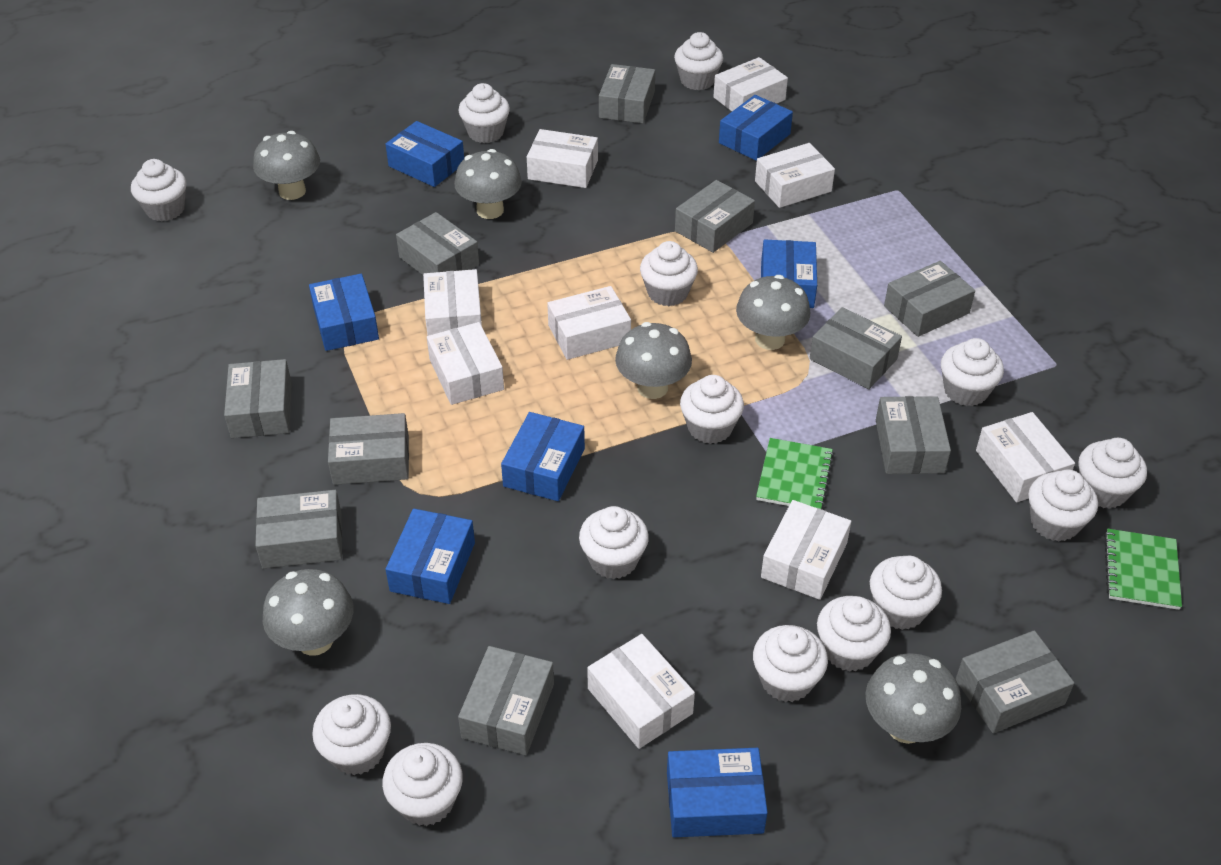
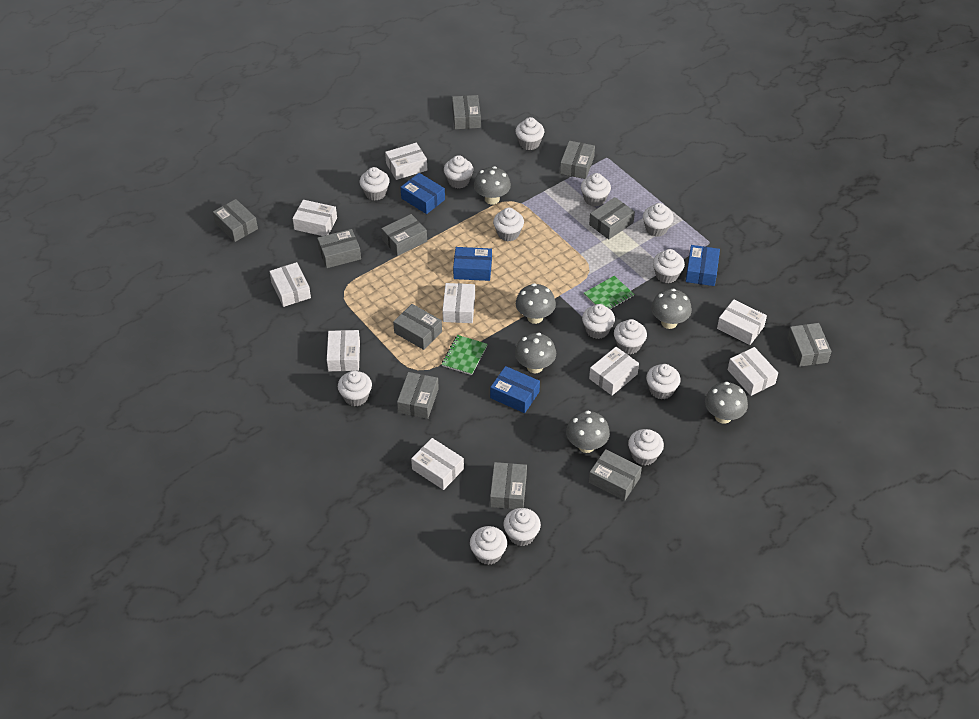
blue box: [309,274,379,351] [385,121,464,187] [385,509,475,604] [501,412,585,501] [667,748,768,837] [719,95,793,161] [761,240,817,308] = 7 -> [401,173,445,214] [453,247,492,281] [490,366,540,413] [686,245,720,286] = 4

